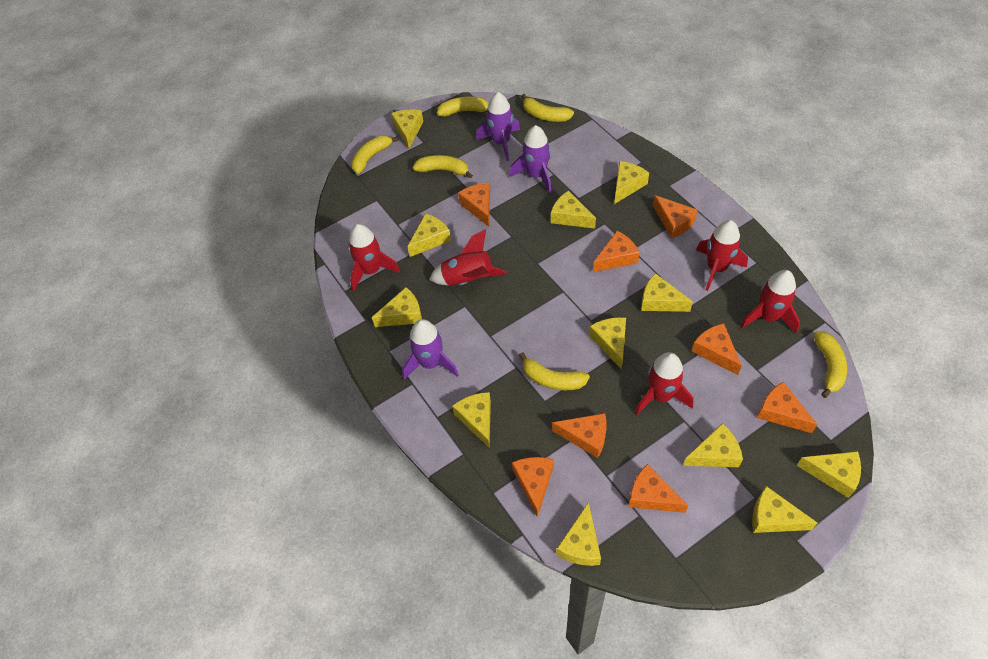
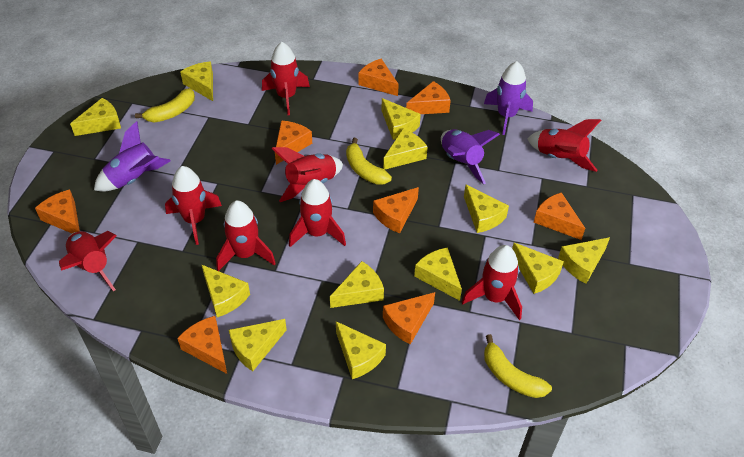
red rocket: [348,224,400,291] [429,229,507,286] [635,352,694,415] [696,220,748,291] [740,270,800,333] = 5 -> [59,231,117,292] [165,166,222,245] [216,200,276,271] [262,42,310,115] [272,147,343,202] [289,179,346,247] [462,245,522,320] [527,119,601,172] = 8
yellow banana: [351,136,399,174] [413,155,473,178] [437,97,489,117] [519,352,590,390] [521,94,574,122] [813,331,847,398] = 6 -> [135,88,195,123] [346,138,392,185] [484,334,552,398] = 3

